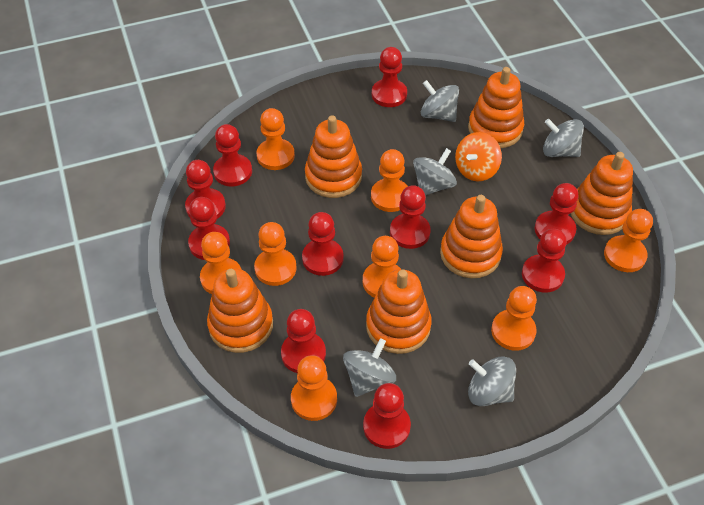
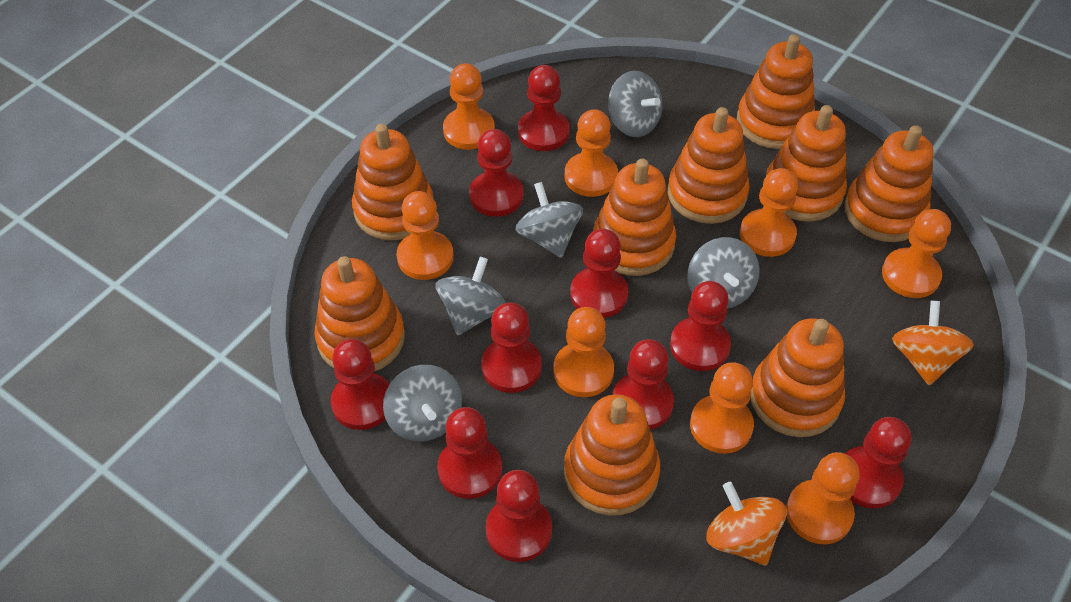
orange spinning top: [455,132,502,181] = 1 -> [706,482,787,565] [892,301,974,385] = 2
orange stacking toy: [207,268,273,353] [305,115,362,198] [366,269,432,354] [440,195,503,278] [468,67,524,148] [571,152,633,235] = 6 -> [314,256,405,372] [352,124,433,240] [564,394,660,516] [593,159,676,276] [668,107,750,224] [737,34,815,149] [750,318,845,437] [766,105,847,222] [844,125,934,242] = 9

